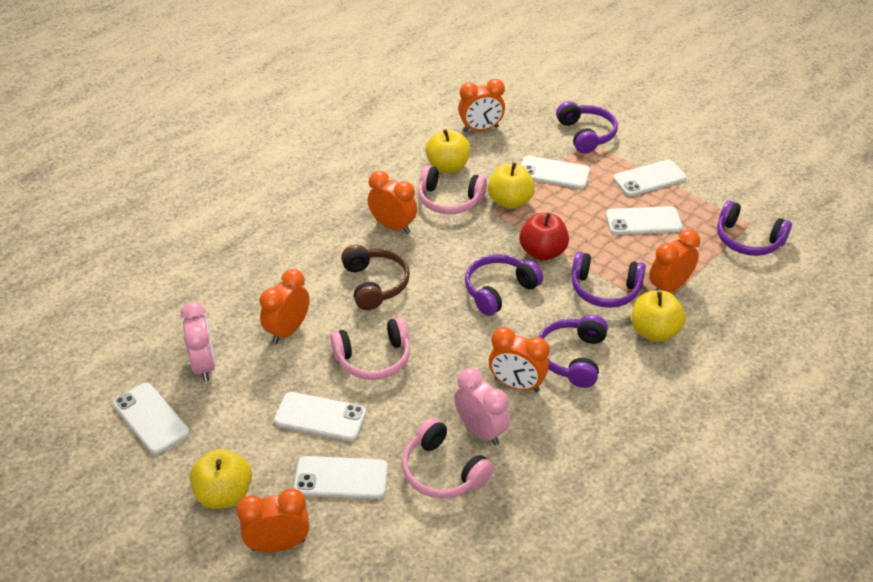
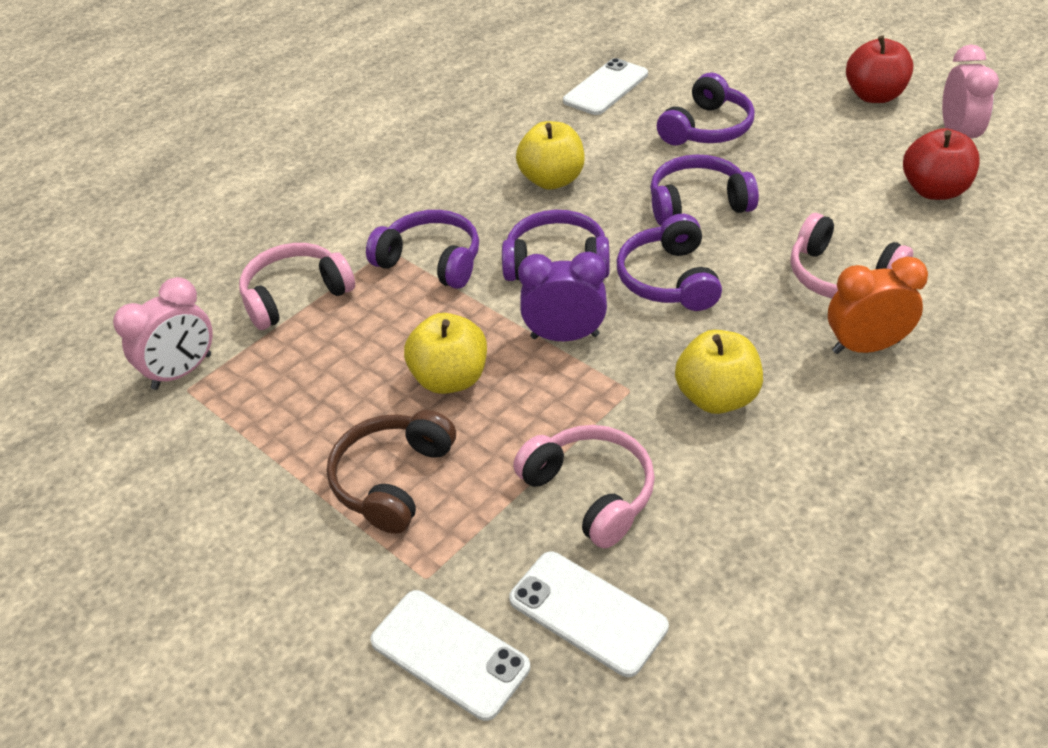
orange clock: [236,489,309,552] [260,269,309,344] [368,171,417,234] [458,79,505,132] [489,327,549,392] [649,230,700,293] = 6 -> [828,256,928,354] = 1
purple clock: none = 0 -> [518,252,607,341] = 1
red apple: [520,213,569,261] = 1 -> [846,35,914,103] [903,128,980,200] = 2
white phone: [113,383,190,454] [274,392,366,441] [294,456,388,499] [521,156,590,189] [606,206,682,235] [613,160,687,196] = 6 -> [370,590,530,721] [509,551,669,677] [563,58,648,115] = 3
yellow apple: [190,449,252,509] [426,129,471,173] [488,163,535,209] [631,291,686,342] = 4 -> [404,313,487,394] [516,121,585,190] [675,330,763,414] = 3

